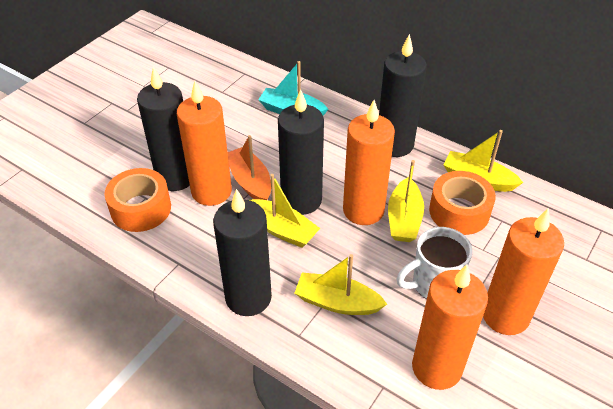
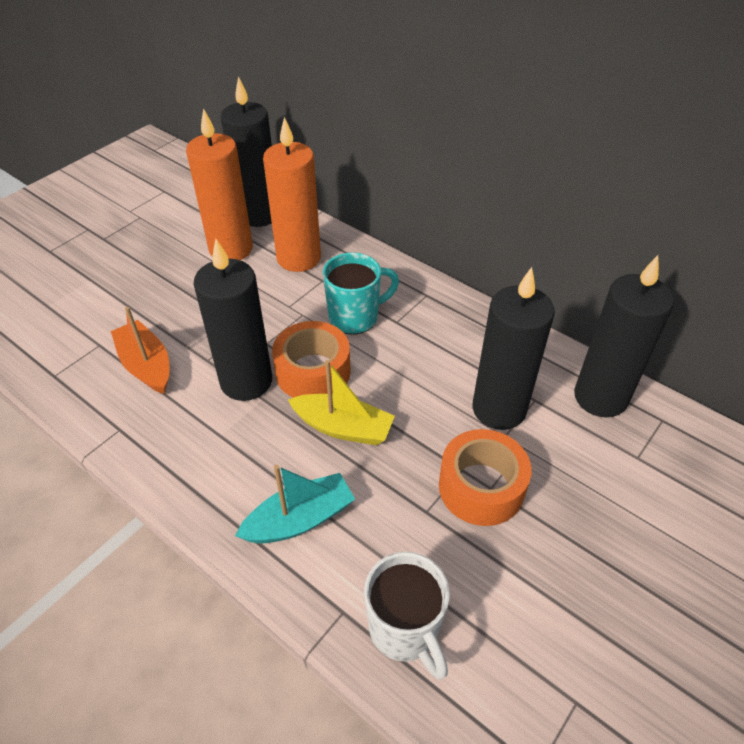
orange candle: [177,81,232,206] [343,100,395,225] [412,264,488,390] [483,208,564,335] = 4 -> [186,108,253,260] [263,117,321,272] = 2
turquoise mug: none = 0 -> [323,252,399,335] = 1
yellow boat: [250,174,320,248] [295,254,387,315] [388,160,424,242] [443,130,523,192] = 4 -> [288,360,395,445] = 1

